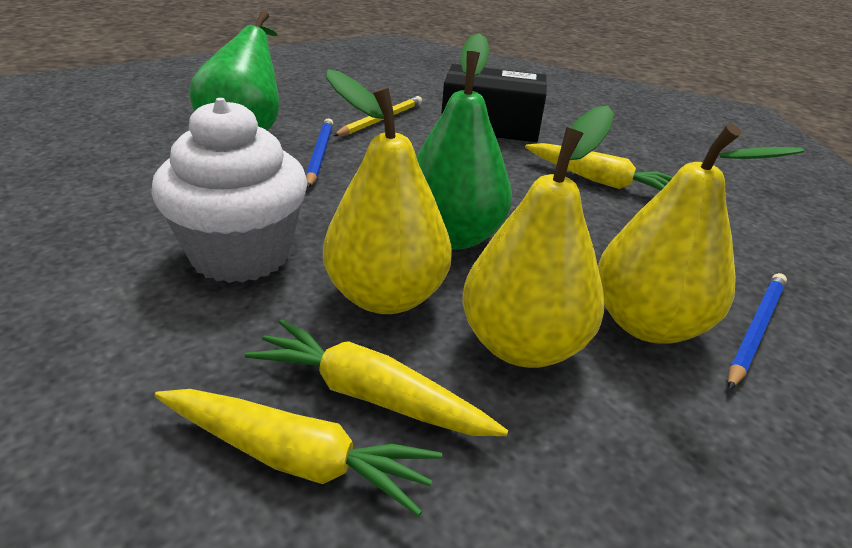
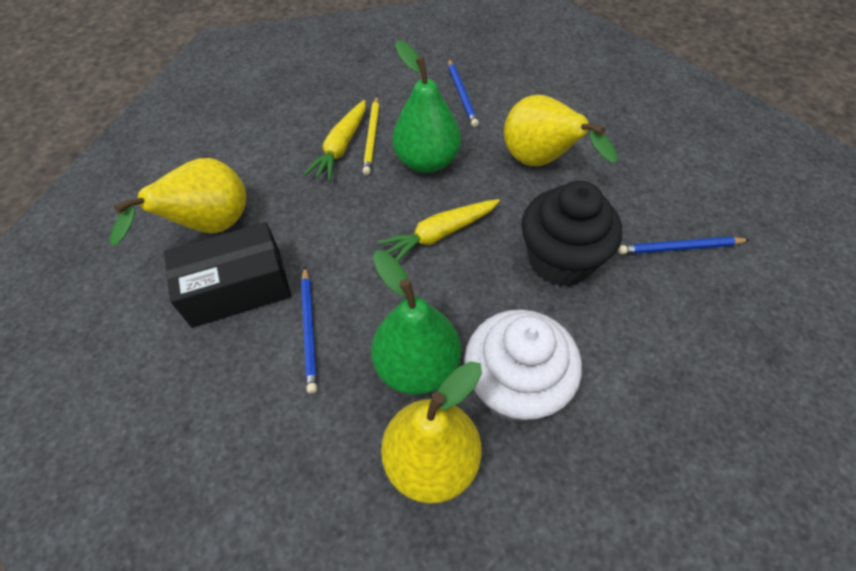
black cupcake: none = 0 -> [521,180,622,287] = 1
blue pencil: [306,118,333,188] [728,273,787,390] = 2 -> [301,267,317,394] [448,59,479,127] [618,237,749,254] = 3
yellow carrot: [155,389,442,516] [245,319,508,436] [525,143,673,191] = 3 -> [304,100,366,181] [378,199,500,261] = 2

